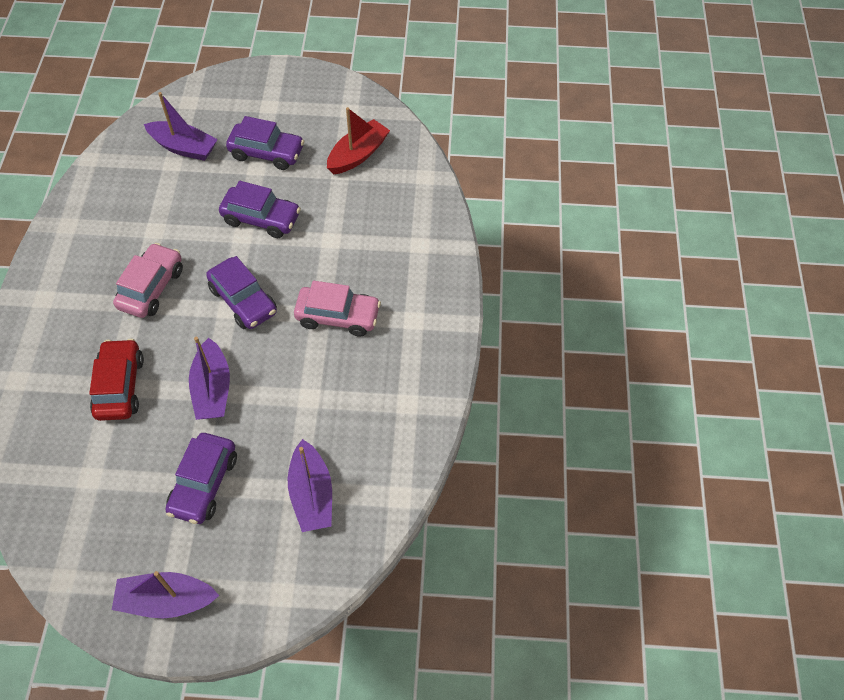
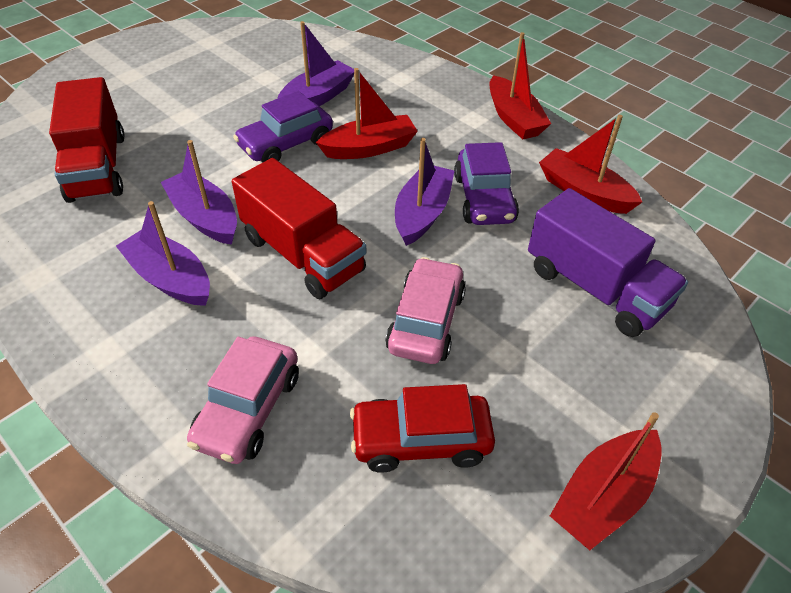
purple car: [165,433,237,524] [206,256,277,329] [219,181,301,238] [226,116,304,170] = 4 -> [233,91,333,163] [454,142,519,225] = 2
purple truck: none = 0 -> [528,188,688,337] = 1
red boat: [327,107,390,174] = 1 -> [316,68,418,159] [489,32,551,139] [539,115,642,214] [550,412,662,550] = 4
red truck: none = 0 -> [49,77,125,203] [232,158,366,299] = 2

